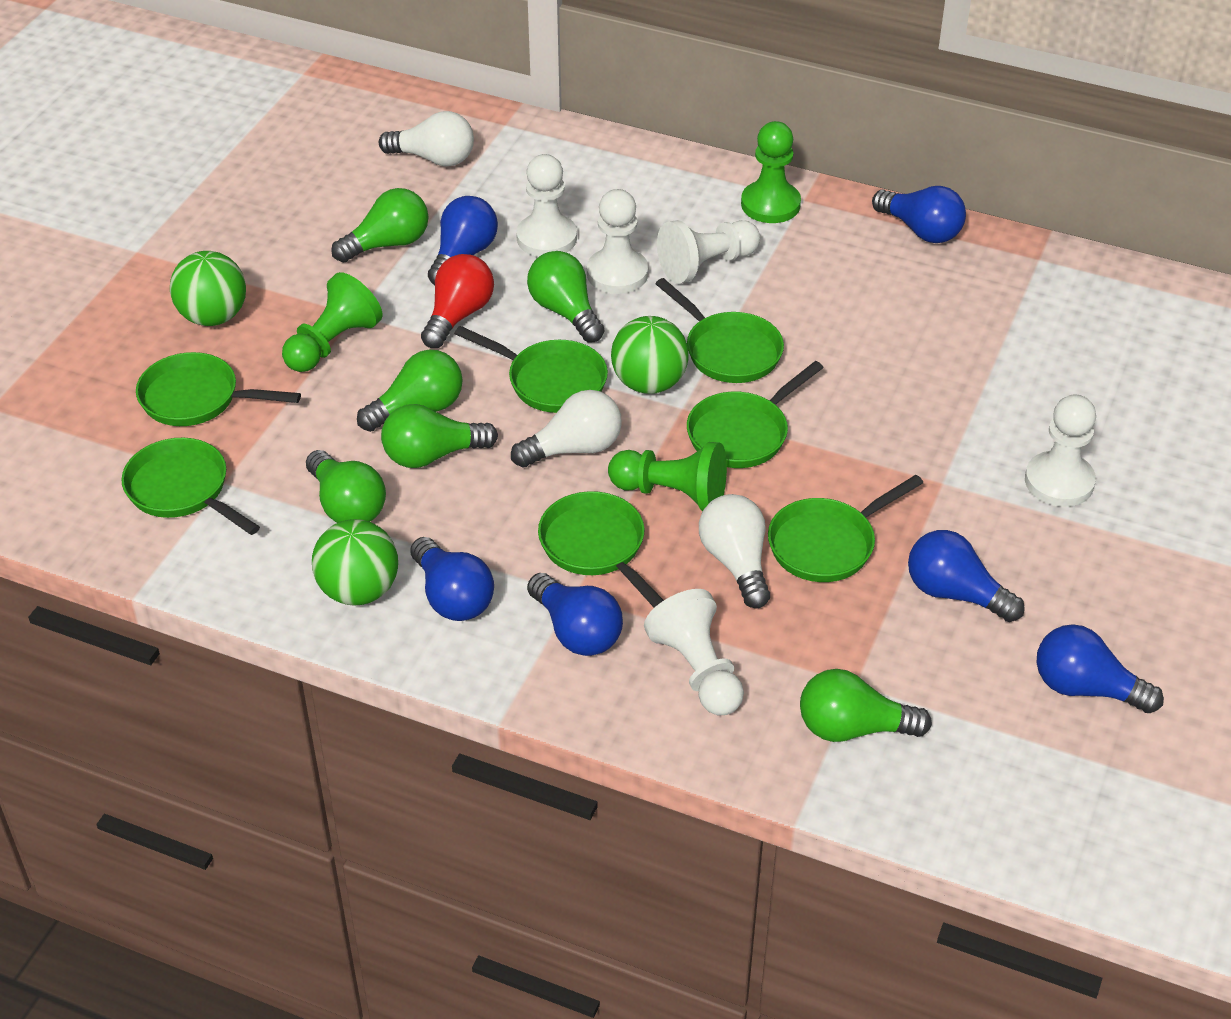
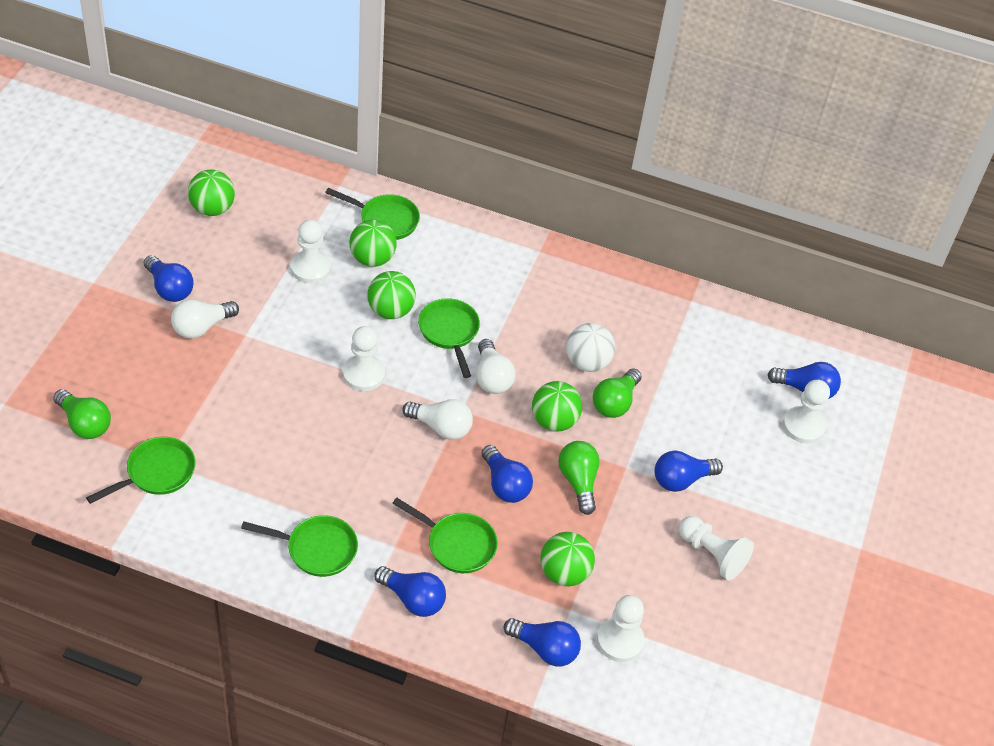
green ball: [170,251,246,326] [312,519,398,606] [611,316,689,394] = 3 -> [188,170,235,216] [349,220,397,267] [367,271,416,319] [532,381,582,432] [541,532,595,586] = 5
green light bulb: [306,450,386,523] [331,188,428,263] [357,350,463,432] [381,404,498,468] [527,251,604,343] [800,669,932,742] = 6 -> [53,389,111,439] [558,441,600,515] [593,368,641,418] = 3
green pan: [121,438,260,535] [136,352,301,426] [454,326,608,413] [538,491,664,608] [655,278,784,383] [687,361,824,468] [768,475,923,582] = 7 -> [86,437,196,504] [241,515,358,577] [325,188,420,240] [392,498,498,573] [418,298,480,378] = 5
green pawn: [282,272,383,372] [608,442,727,511] [741,121,801,223] = 3 -> none = 0
red light bulb: [421,254,494,348] = 1 -> none = 0
white ball: none = 0 -> [566,323,615,372] = 1

